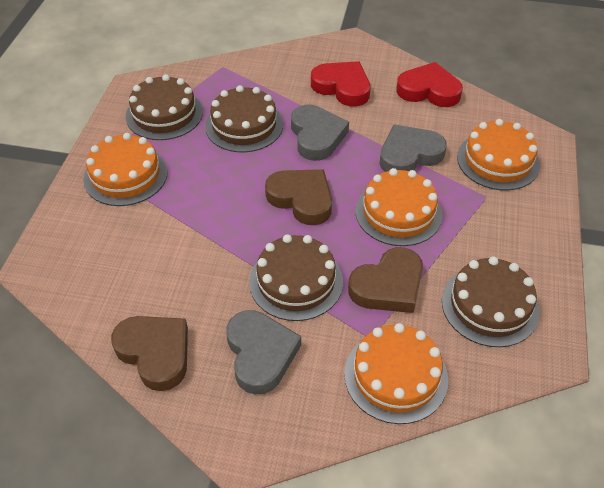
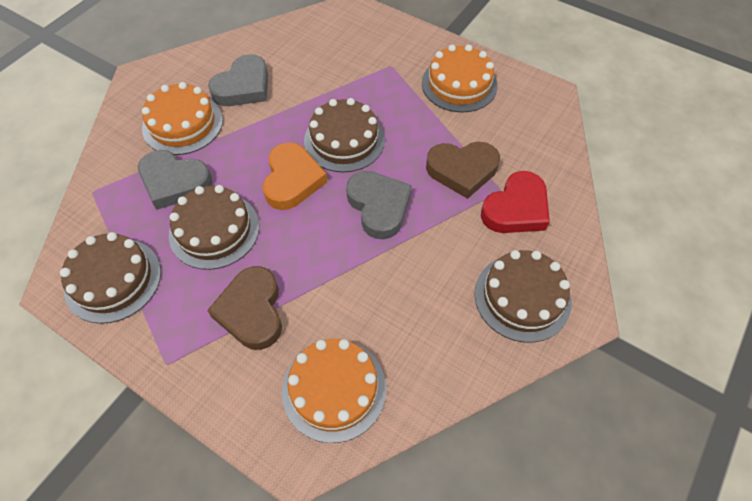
brown heart: [111,316,188,391] [265,169,332,225] [348,247,423,313] = 3 -> [207,266,282,350] [426,142,500,199] = 2
orange cake: [83,133,168,206] [344,323,448,424] [355,168,443,246] [457,119,540,190] = 4 -> [142,82,223,155] [282,339,386,443] [422,44,498,113] = 3
orange heart: none = 0 -> [263,142,327,210] = 1
red heart: [311,61,371,106] [396,62,463,107] = 2 -> [481,171,550,233] = 1

